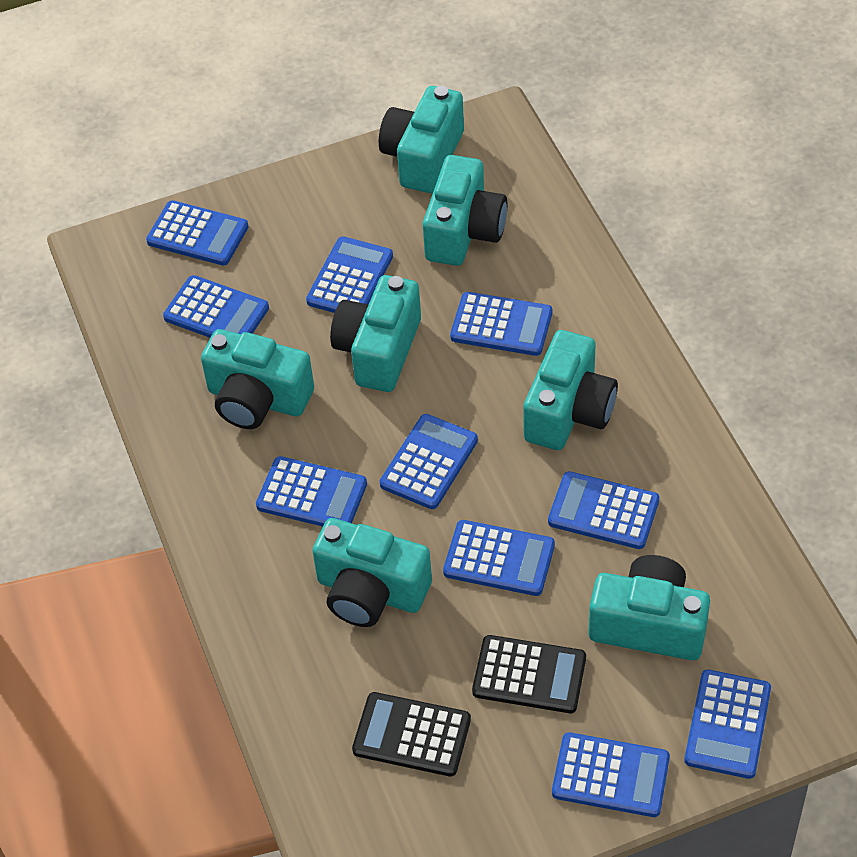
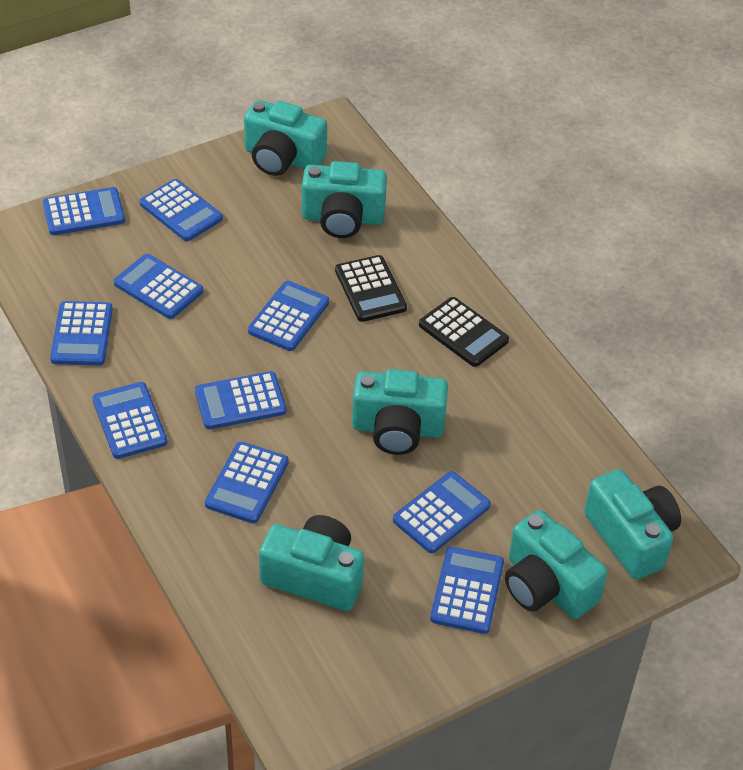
turquoise camera: [201,329,314,429] [312,518,432,627] [330,275,421,392] [379,86,464,193] [423,155,508,266] [523,330,618,450] [589,555,710,661] = 7 -> [244,100,327,176] [259,515,364,611] [302,161,387,238] [352,369,448,455] [505,510,607,619] [584,469,681,580] = 6

